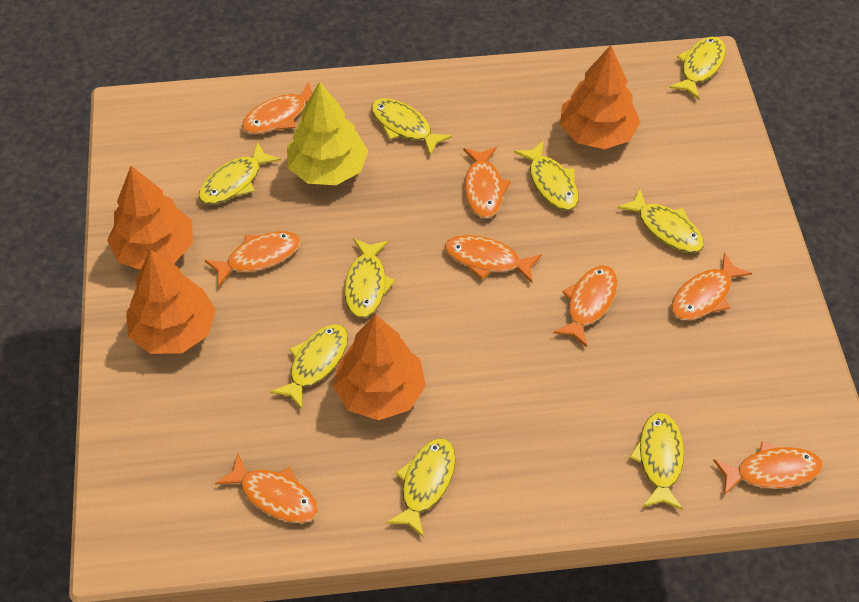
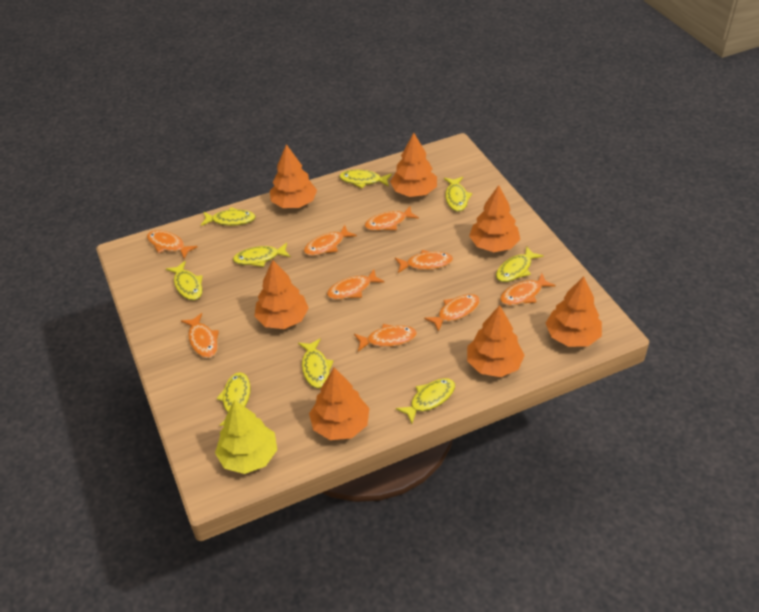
orange fish: [205,231,301,287] [215,454,319,523] [242,82,312,134] [445,235,542,283] [463,147,511,218] [553,265,617,347] [671,252,752,320] [713,441,823,495] = 8 -> [147,230,198,259] [181,313,219,358] [304,225,357,256] [327,269,385,300] [354,324,417,352] [364,206,419,231] [395,250,453,273] [424,294,480,332] [500,273,556,306] = 9
orange tree: [107,166,193,270] [126,250,216,354] [333,314,426,420] [560,45,640,149] = 4 -> [254,260,309,329] [270,144,317,208] [309,367,369,440] [390,133,437,197] [467,305,525,377] [469,185,520,252] [546,276,602,347] = 7

